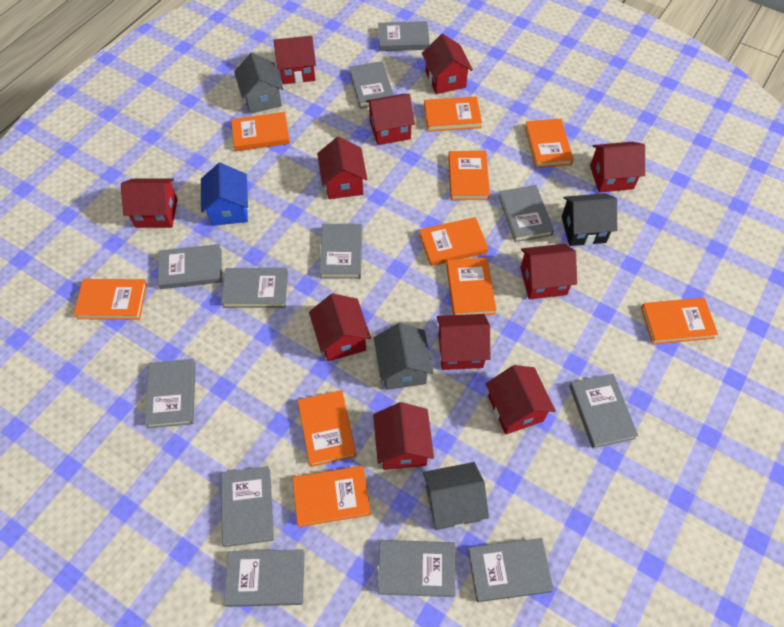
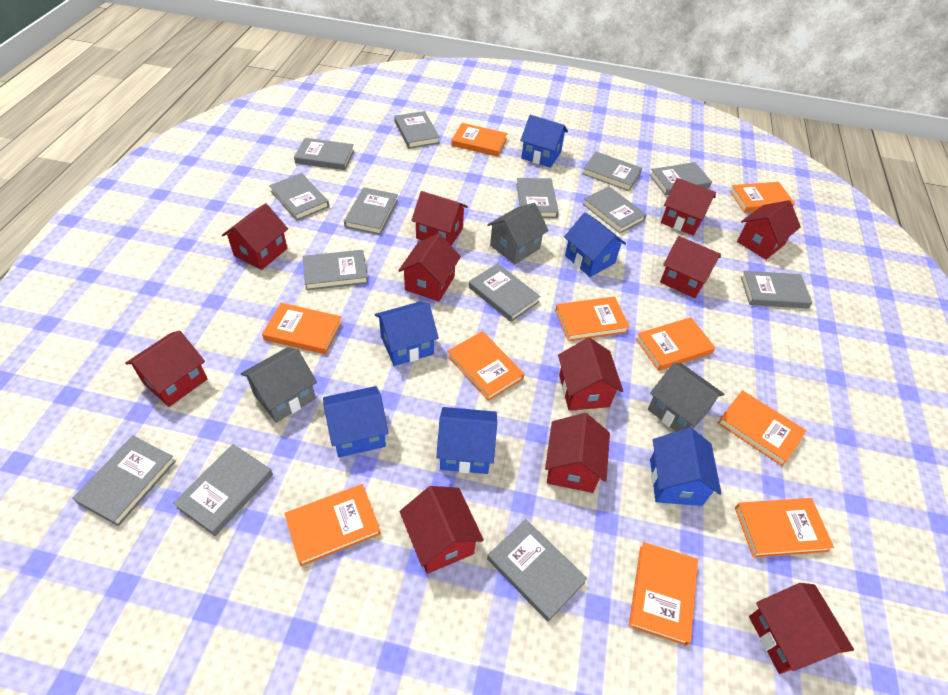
black house: [562,193,617,246] = 1 -> none = 0
blue house: [201,163,248,226] = 1 -> [323,386,388,457] [375,302,439,366] [436,407,497,474] [520,115,568,168] [564,212,626,277] [650,428,721,506] = 6
grey book: [145,359,196,428] [158,244,222,289] [221,268,288,308] [221,466,274,547] [224,549,305,607] [319,224,362,279] [349,61,393,109] [378,21,430,51] [378,540,455,597] [468,538,554,602] [499,185,554,242] [569,374,638,448] = 12 -> [72,436,176,526] [173,444,273,536] [269,173,329,220] [294,138,354,170] [303,250,368,290] [344,187,398,235] [394,111,440,148] [468,263,541,322] [487,519,587,622] [516,178,559,218] [582,152,642,191] [582,186,647,233] [650,162,712,195] [741,271,813,308] = 14

